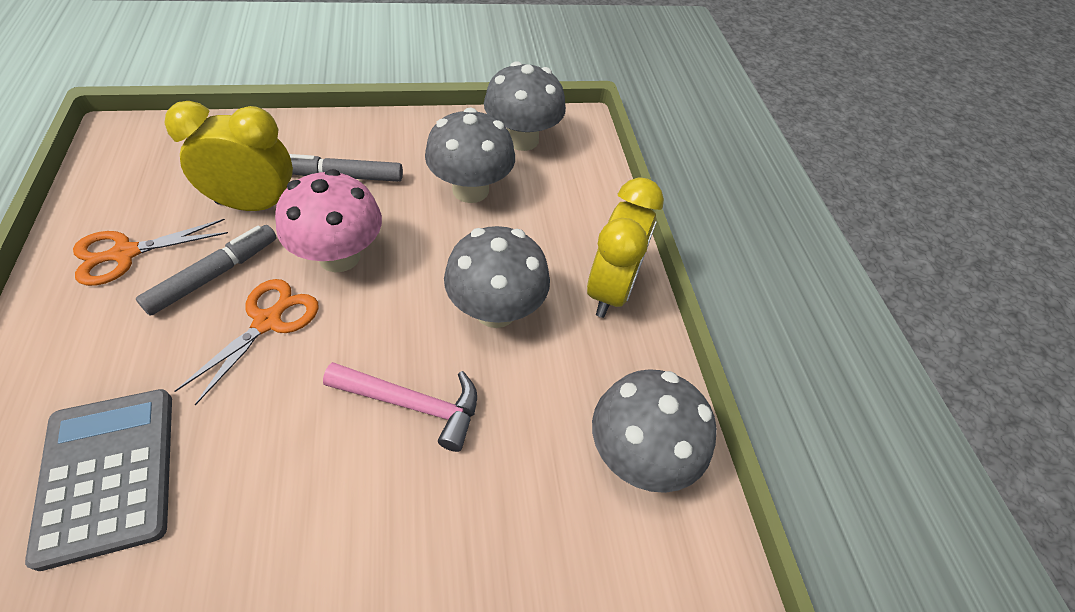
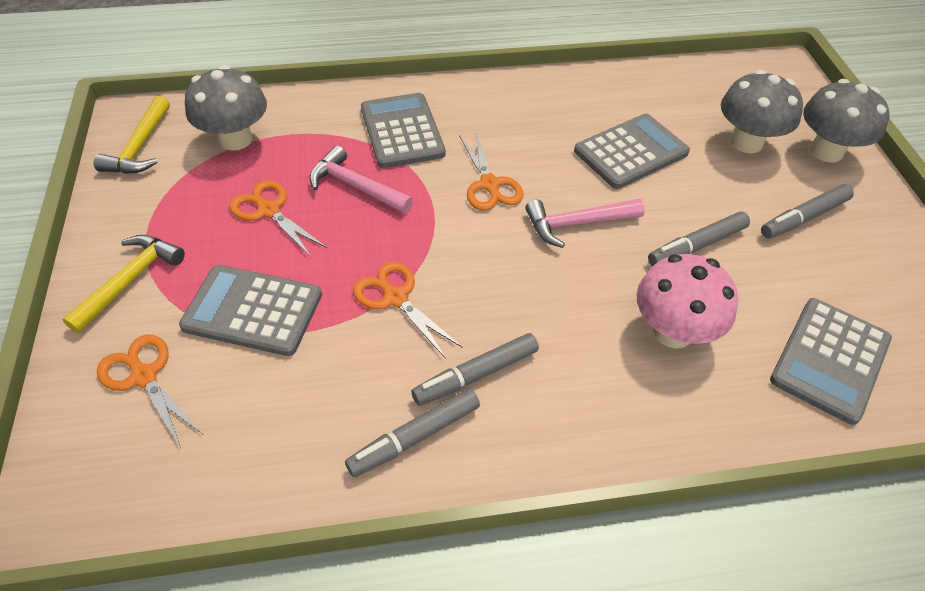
grey calculator: [25,389,172,571] = 1 -> [179,265,322,356] [361,93,446,168] [574,114,690,189] [770,298,892,425] = 4
grey marker: [136,225,277,316] [289,154,403,182] = 2 -> [345,389,480,477] [411,333,539,405] [648,211,750,266] [761,184,854,238] = 4
grey mushroom: [425,107,515,203] [444,226,550,328] [484,61,566,151] [592,369,717,493] = 4 -> [185,65,267,151] [721,70,803,153] [803,79,890,163] = 3
orange scissors: [73,219,228,286] [175,279,318,405] = 2 -> [97,334,202,448] [229,180,327,258] [353,262,462,359] [459,133,524,211] = 4
pink hammer: [323,362,477,452] = 1 -> [309,145,413,214] [525,199,645,248] = 2
yellow clock: [165,101,293,211] [587,177,664,318] = 2 -> none = 0
yellow hammer: none = 0 -> [62,235,185,333] [94,96,170,174] = 2

